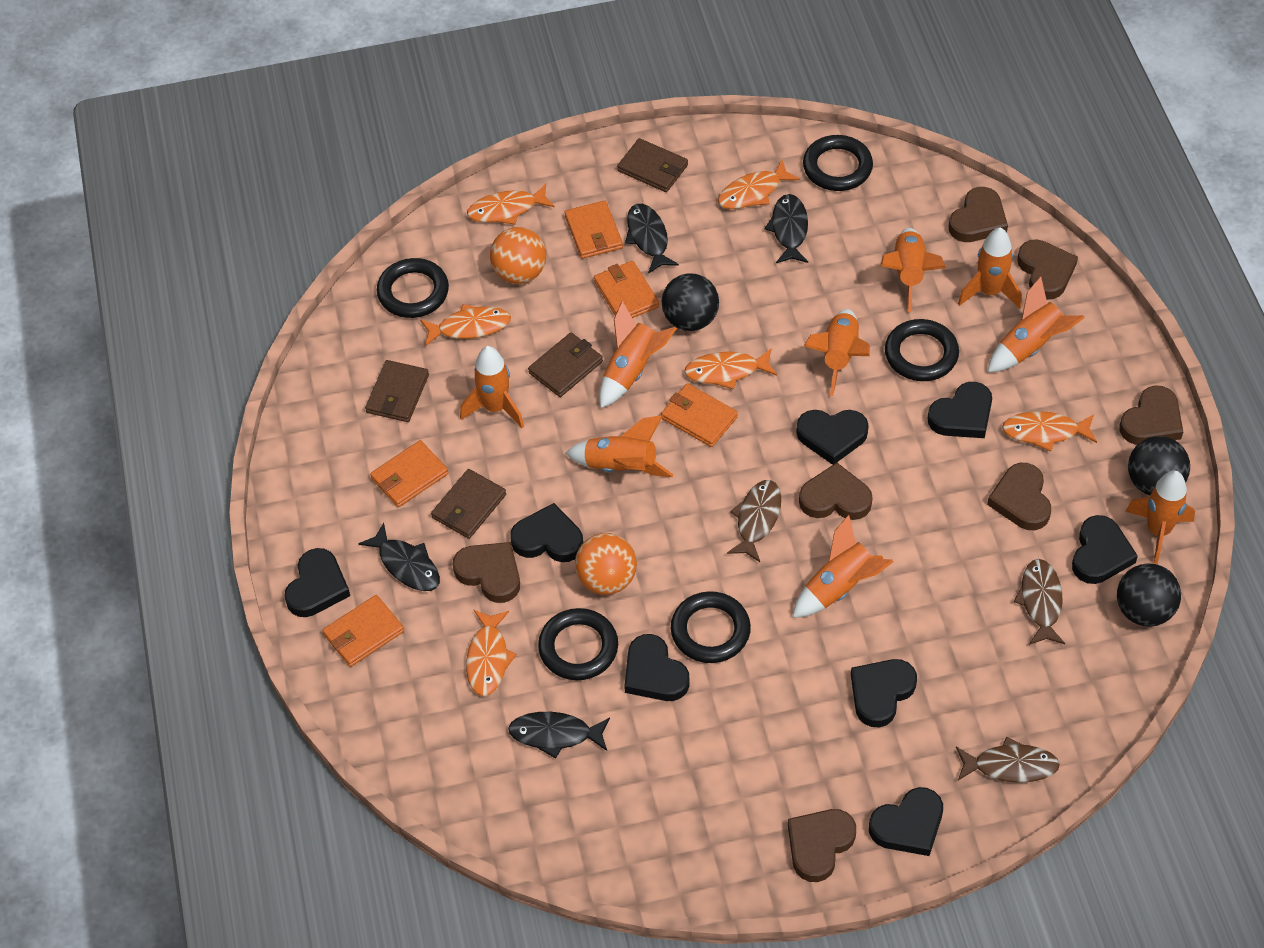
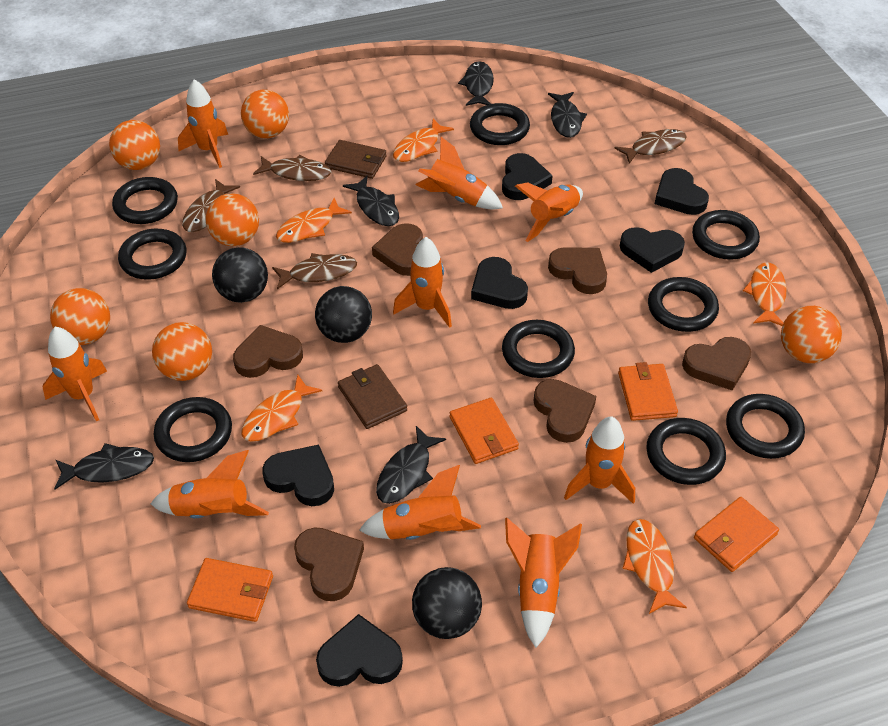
black fish: [359,523,440,591] [508,712,610,759] [625,204,679,274] [764,194,808,263] = 4 -> [54,443,154,490] [343,176,399,226] [376,426,446,504] [458,61,494,106] [548,92,587,138] = 5
black heart: [284,548,350,617] [510,503,583,562] [624,634,690,701] [796,410,869,465] [851,659,917,727] [869,787,943,856] [927,382,992,438] [1072,515,1138,584] = 8 -> [262,445,334,506] [316,614,403,687] [471,257,528,309] [502,153,553,200] [620,227,685,273] [655,168,709,215] = 6
black ring: [377,258,449,318] [538,608,618,680] [671,591,751,663] [803,135,873,191] [885,319,959,381] = 5 -> [112,177,178,224] [118,229,187,280] [154,397,232,462] [470,103,530,145] [502,320,575,378] [646,418,726,485] [648,277,719,332] [692,210,760,259] [726,394,805,459] = 9
brown fish: [727,480,781,562] [956,737,1060,783] [1014,559,1065,645] = 3 -> [182,179,240,232] [253,155,331,181] [272,253,357,289] [614,129,687,164] = 4
brown heart: [453,542,520,603] [788,809,856,882] [799,463,873,520] [949,187,1008,242] [987,463,1051,530] [1017,240,1078,300] [1119,385,1183,445] = 7 -> [233,325,303,378] [294,527,364,601] [372,223,423,276] [533,379,596,443] [548,247,607,294] [682,337,751,391] = 6
brown wallet: [365,360,429,422] [431,469,506,539] [528,332,603,397] [617,138,688,192] = 4 -> [325,140,387,179] [338,364,407,429] = 2
orange ball: [490,227,546,284] [575,533,637,595] = 2 -> [50,288,110,345] [109,120,160,170] [152,322,212,381] [206,193,259,246] [241,90,289,138] [781,306,842,363] = 6
orange fish: [420,304,511,346] [466,610,517,696] [467,184,555,225] [684,349,777,390] [718,160,800,209] [1002,411,1097,452] = 6 -> [242,375,322,442] [276,198,352,243] [393,119,454,162] [622,519,687,614] [743,262,787,326] = 5
orange wallet: [322,595,404,667] [370,440,449,507] [565,200,623,259] [594,261,659,318] [661,383,738,447] = 5 -> [187,558,273,622] [450,398,519,464] [618,362,678,421] [694,497,779,572] = 4

